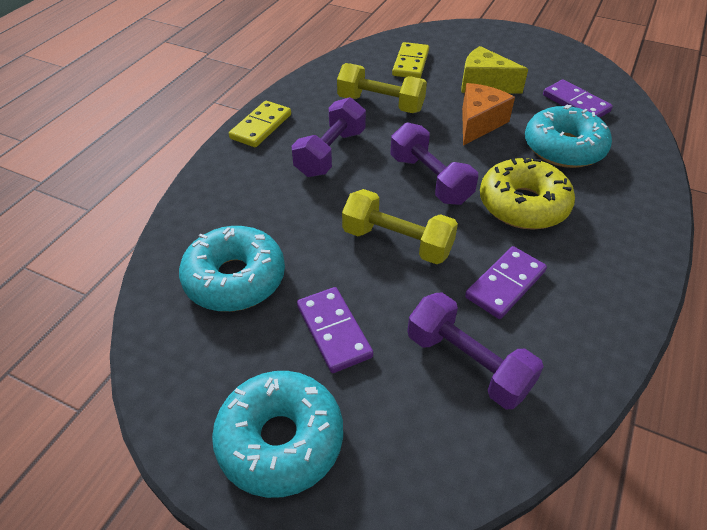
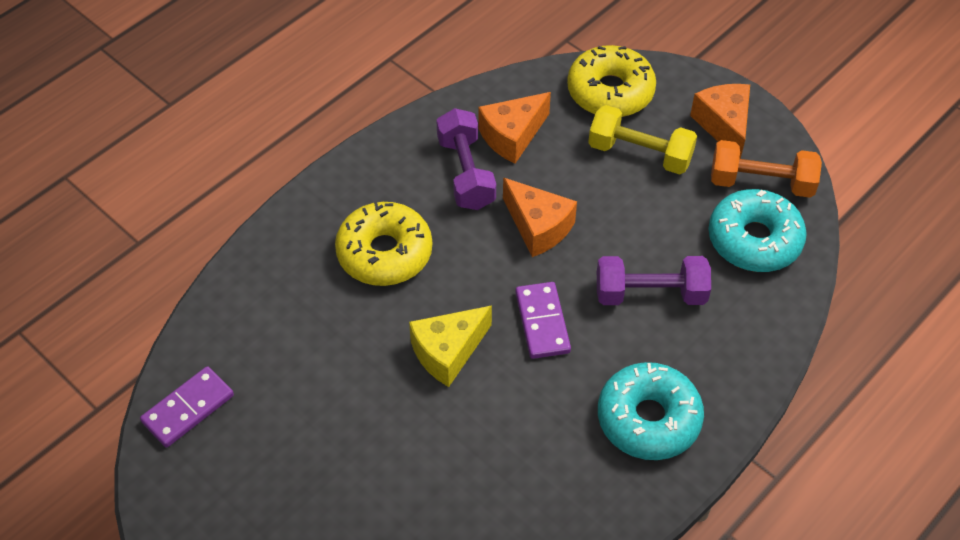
orange cheese: [462,83,515,146] = 1 -> [478,92,551,164] [503,178,577,257] [690,84,750,159] = 3
orange dumbbell: none = 0 -> [711,140,822,198] = 1
purple domino: [297,287,373,373] [465,246,547,319] [543,80,613,118] = 3 -> [140,366,234,448] [515,282,571,359] = 2
purple dumbbell: [292,97,366,177] [391,122,478,205] [407,292,544,409] = 3 -> [436,108,496,210] [597,256,711,305] = 2
turquoise donut: [179,226,285,312] [212,371,343,498] [525,105,612,168] = 3 -> [598,362,704,460] [709,189,807,272] = 2
yellow domino: [229,101,291,147] [392,42,429,78] = 2 -> none = 0
yellow donut: [480,156,575,229] = 1 -> [335,201,432,286] [567,45,656,117] = 2
yellow dumbbell: [337,63,427,113] [342,189,458,264] = 2 -> [588,105,697,174] = 1

